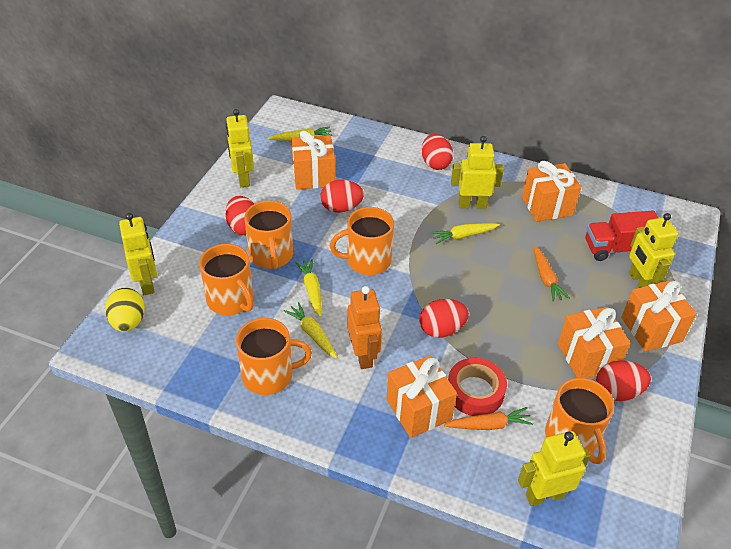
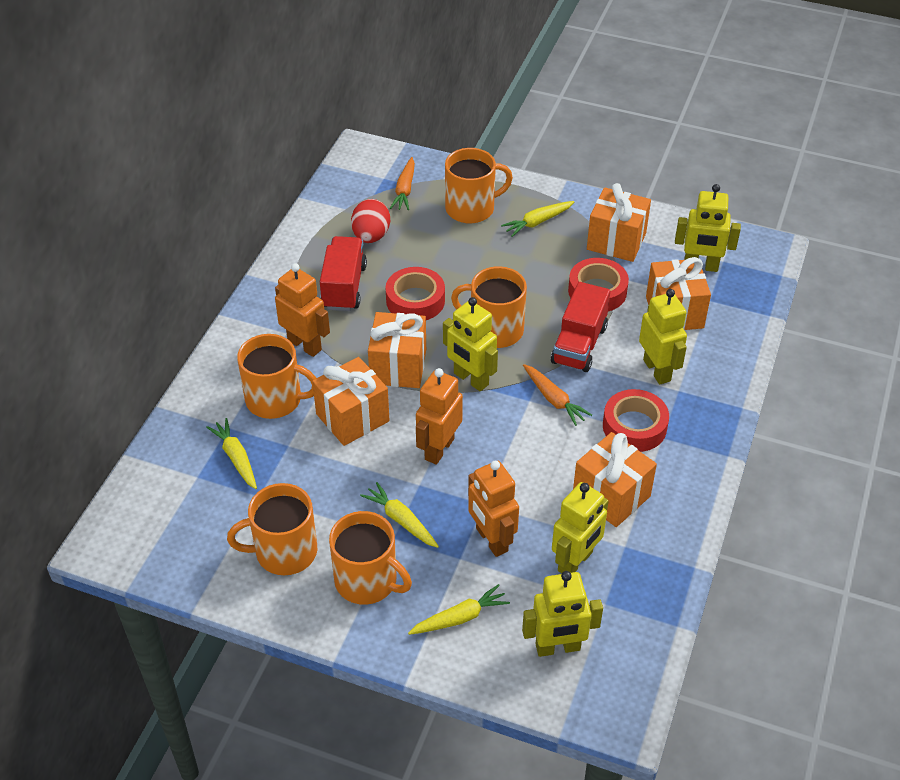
orange robot: [347,286,382,369] = 1 -> [275,263,330,357] [416,368,463,465] [468,461,519,557] = 3
red egg: [225,196,254,235] [320,180,364,213] [419,299,469,338] [422,134,453,170] [596,360,651,401] = 5 -> [351,199,390,243] = 1
red tape: [448,358,507,416] = 1 -> [386,267,445,320] [568,258,629,311] [603,389,669,452] = 3
red truck: [585,211,658,261] = 1 -> [320,236,367,311] [551,282,610,372] = 2
yellow egg: [105,288,145,332] = 1 -> none = 0

